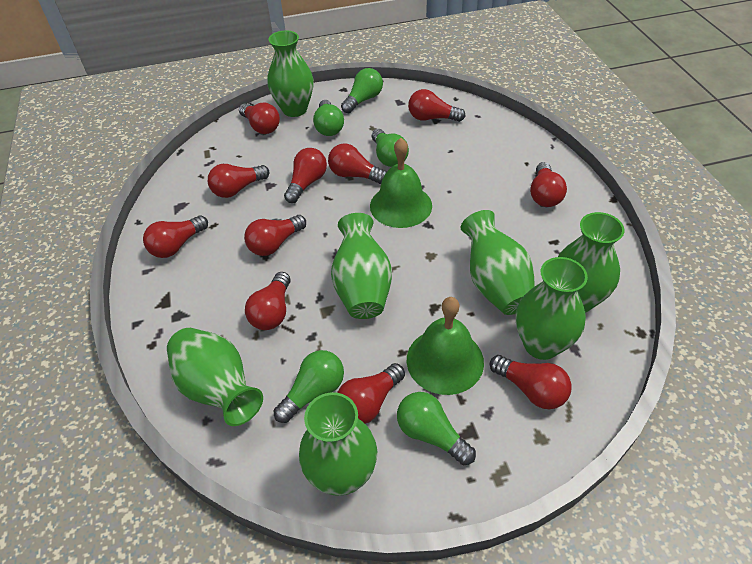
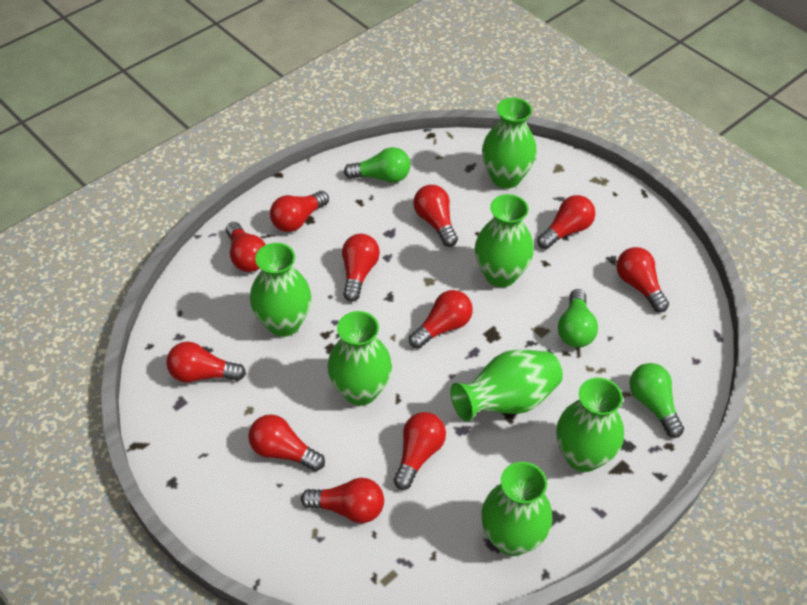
green bell: [370,138,432,228] [407,297,484,395] = 2 -> none = 0
green light bulb: [273,350,344,423] [313,100,344,136] [341,68,383,113] [372,129,409,167] [397,392,476,465] = 5 -> [344,147,410,183] [558,289,598,348] [629,363,684,438] = 3

